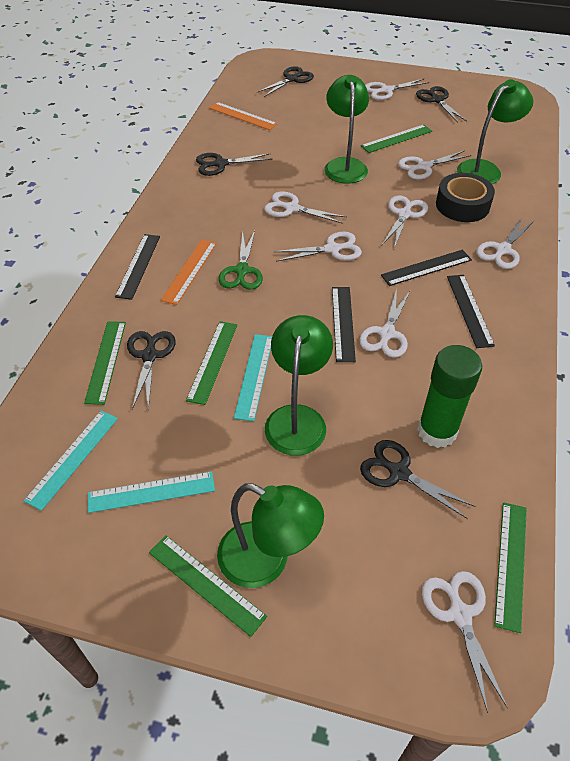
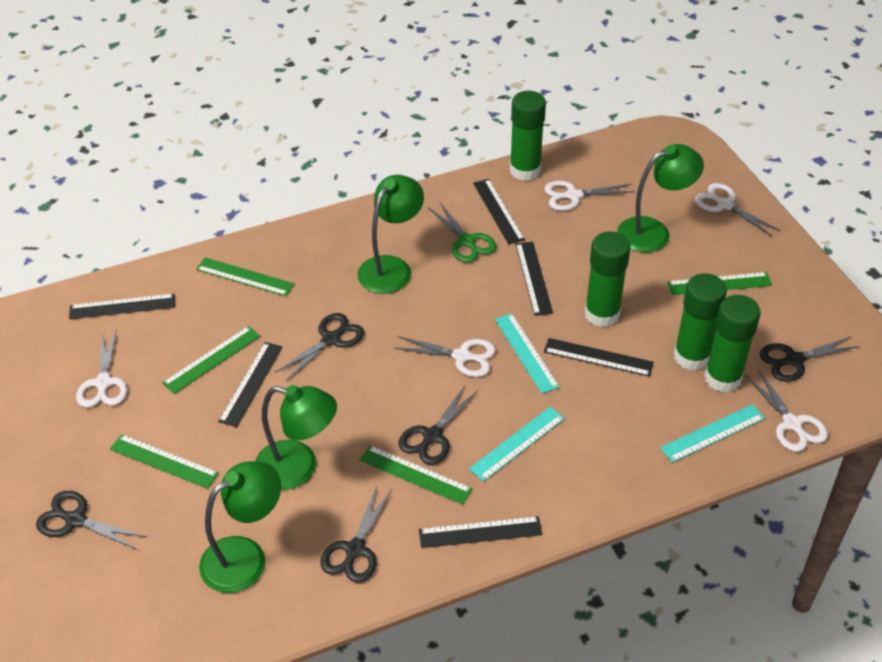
black ruler: [115,234,160,300] [332,287,356,362] [381,250,472,286] [447,275,495,348] = 4 -> [69,294,175,319] [218,342,282,427] [419,516,542,548] [473,179,525,244] [516,242,553,316] [544,338,654,377] = 6
black tape: [436,173,495,222] = 1 -> none = 0
green glue stick: [417,345,482,448] = 1 -> [510,91,546,181] [585,232,630,327] [674,273,727,371] [704,295,760,392] = 4
orange ruler: [161,240,217,305] [209,102,278,130] = 2 -> none = 0
white scissors: [264,192,347,224] [273,232,362,262] [359,289,410,358] [365,79,429,100] [382,196,428,249] [398,150,472,179] [422,571,508,713] [476,218,534,269] = 8 -> [76,329,127,408] [394,336,496,377] [544,181,635,211] [695,183,781,237] [745,369,828,452] = 5

